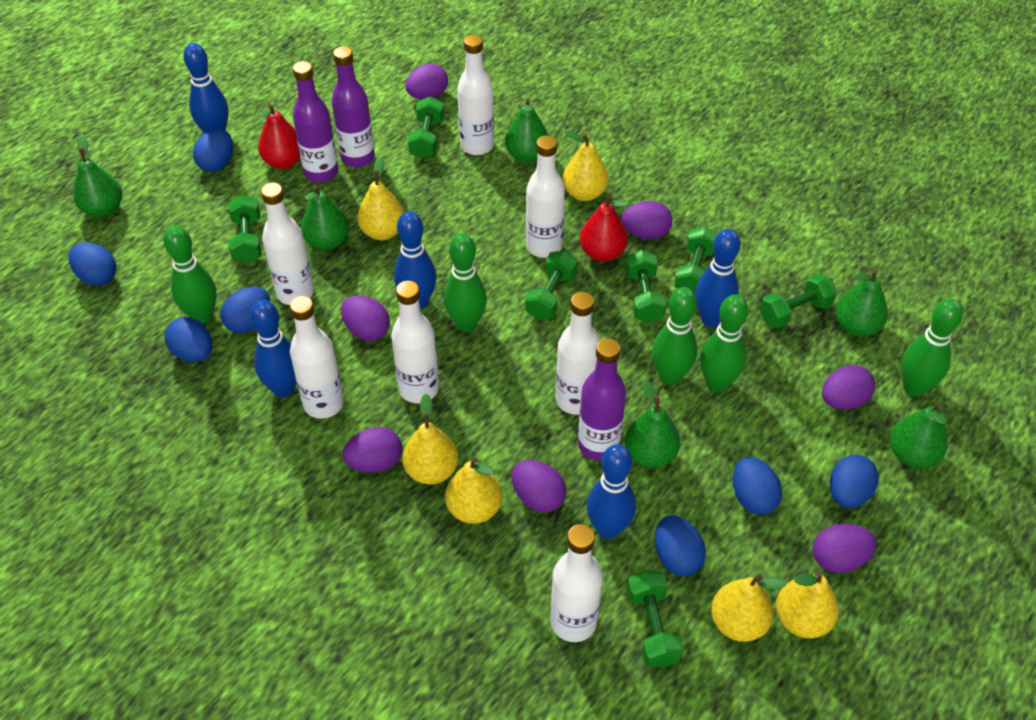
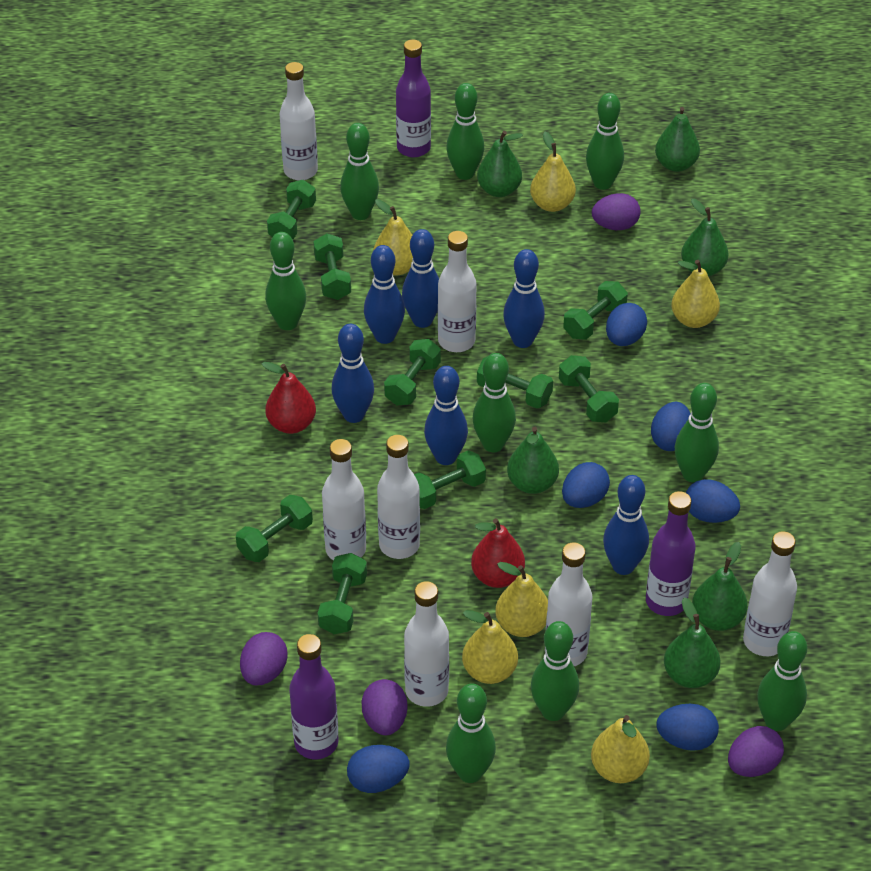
blue bowling pin: [183,43,229,134] [250,300,297,397] [394,211,437,309] [586,444,636,539] [695,229,740,327] = 5 -> [332,324,374,423] [364,245,405,344] [402,229,439,328] [424,366,468,465] [503,249,545,348] [603,475,649,575] = 6
blue egg: [68,243,116,286] [165,317,212,362] [193,129,233,172] [221,287,270,333] [655,515,706,576] [733,457,782,515] [830,455,879,508] = 7 -> [347,745,410,793] [562,462,610,508] [606,303,647,346] [651,402,691,451] [656,704,719,751] [686,479,740,523] = 6
green bowling pin: [163,226,216,324] [444,233,487,332] [652,287,697,385] [700,294,748,392] [901,299,963,396] = 5 -> [265,232,306,330] [340,123,379,220] [446,83,484,180] [446,683,496,783] [473,353,516,452] [531,621,579,721] [586,93,624,190] [675,383,719,483] [757,631,807,731] = 9
green dumbbell: [228,195,262,264] [408,96,444,159] [525,250,578,320] [625,250,666,323] [627,570,684,668] [674,226,718,294] [760,274,837,329] = 7 -> [236,495,313,562] [267,180,316,239] [313,234,351,300] [318,553,367,634] [384,339,441,406] [414,451,486,509] [477,356,553,408] [559,355,619,422] [563,281,628,340] = 9
purple egg: [341,295,390,341] [343,427,402,473] [405,64,448,100] [512,460,566,513] [621,201,672,239] [813,524,877,573] [822,365,875,410] = 7 -> [240,632,288,686] [361,679,408,735] [592,193,641,230] [728,726,784,777] = 4

